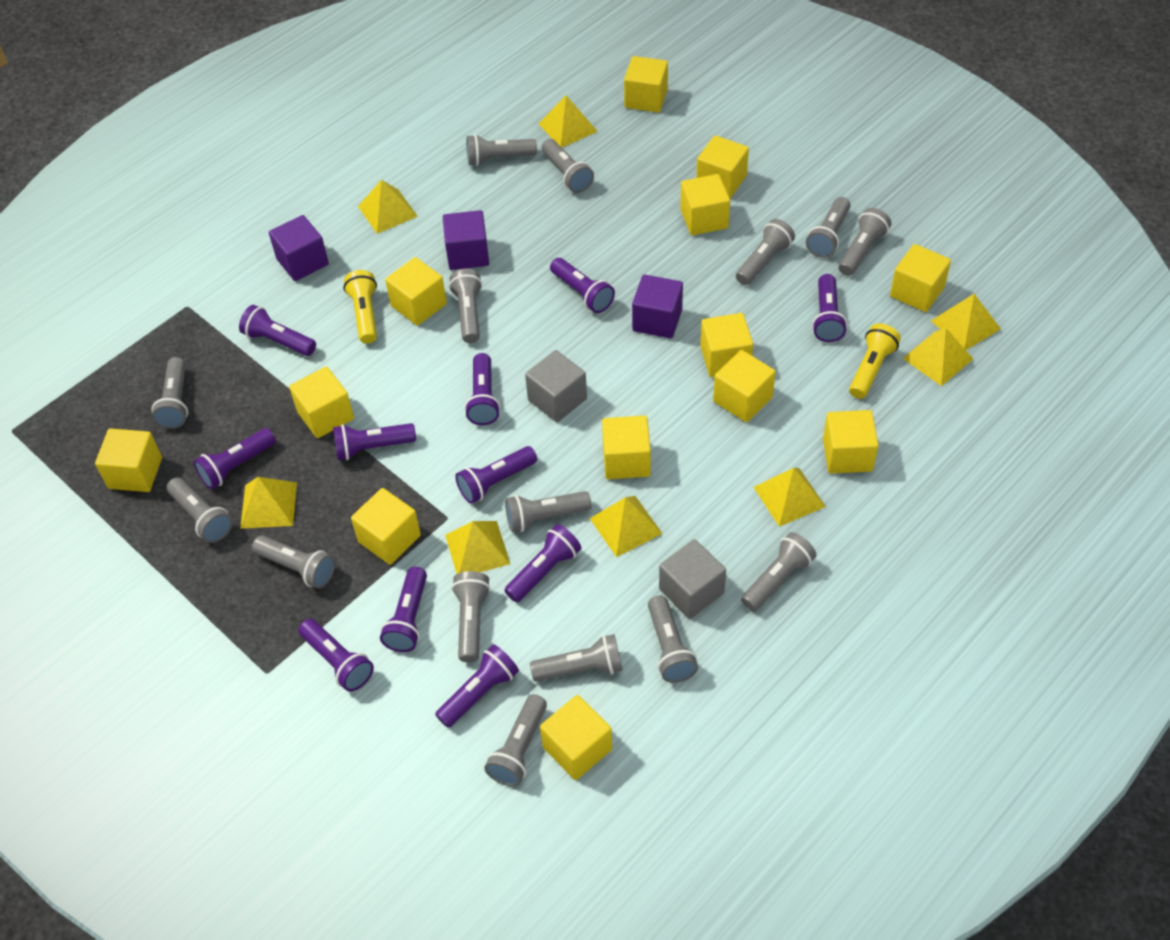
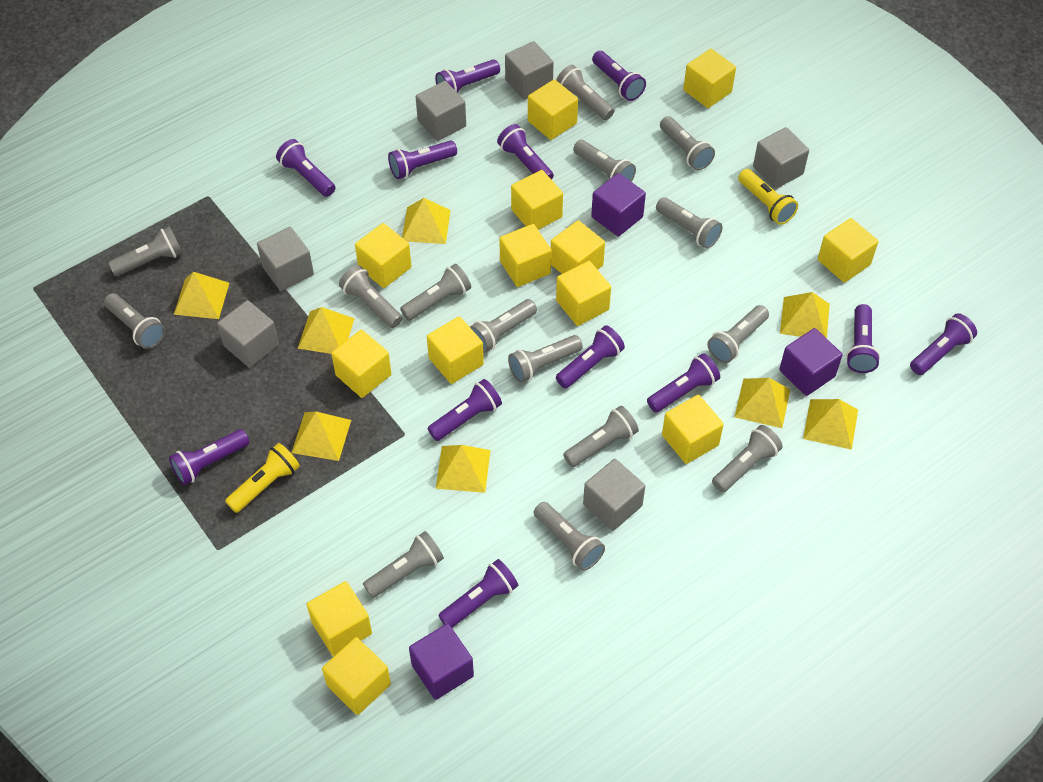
grey cube: [525,350,587,422] [659,539,726,619] = 2 -> [217,300,279,368] [257,227,314,291] [416,81,466,141] [505,41,554,100] [583,459,645,531] [753,127,809,189] = 6
purple flashlight: [193,428,276,489] [239,305,316,356] [298,619,374,692] [333,423,416,460] [380,567,427,652] [435,645,519,728] [455,446,537,504] [465,353,500,425] [504,524,581,602] [550,258,615,313] [812,274,847,342] = 11 -> [169,429,249,485] [276,139,336,197] [388,141,457,179] [428,379,502,441] [435,59,500,93] [438,559,518,628] [497,124,554,180] [556,325,625,389] [592,51,646,101] [647,353,720,413] [846,304,880,373] [910,313,977,375] = 12

